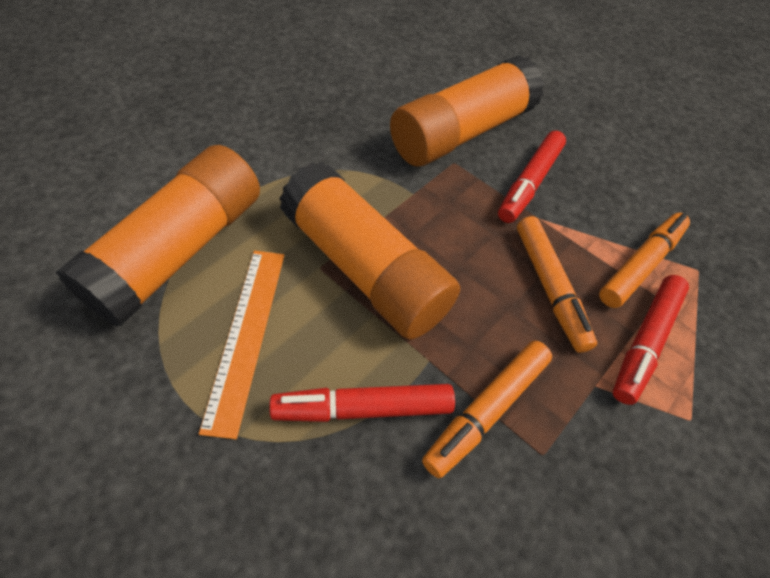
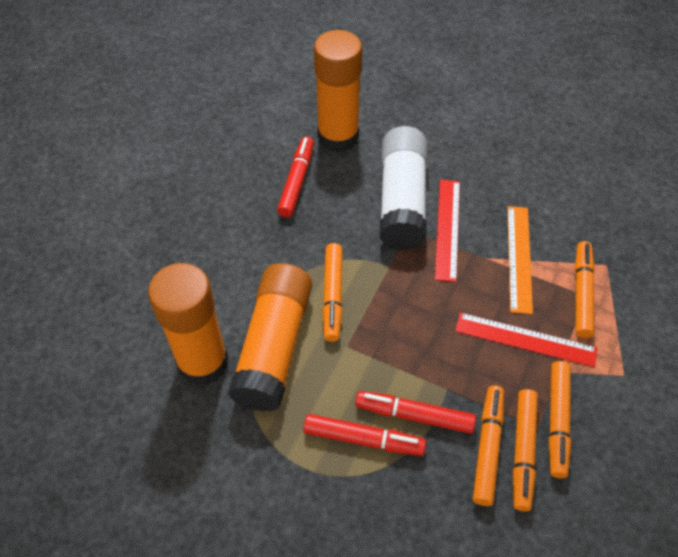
orange marker: [422,341,552,478] [517,216,597,353] [599,213,690,308] = 3 -> [322,243,342,342] [473,385,504,506] [513,389,538,512] [548,361,571,478] [575,241,595,338] = 5
red ruler: none = 0 -> [435,180,460,282] [455,313,598,367] = 2
white glue stick: none = 0 -> [380,126,427,250] = 1

